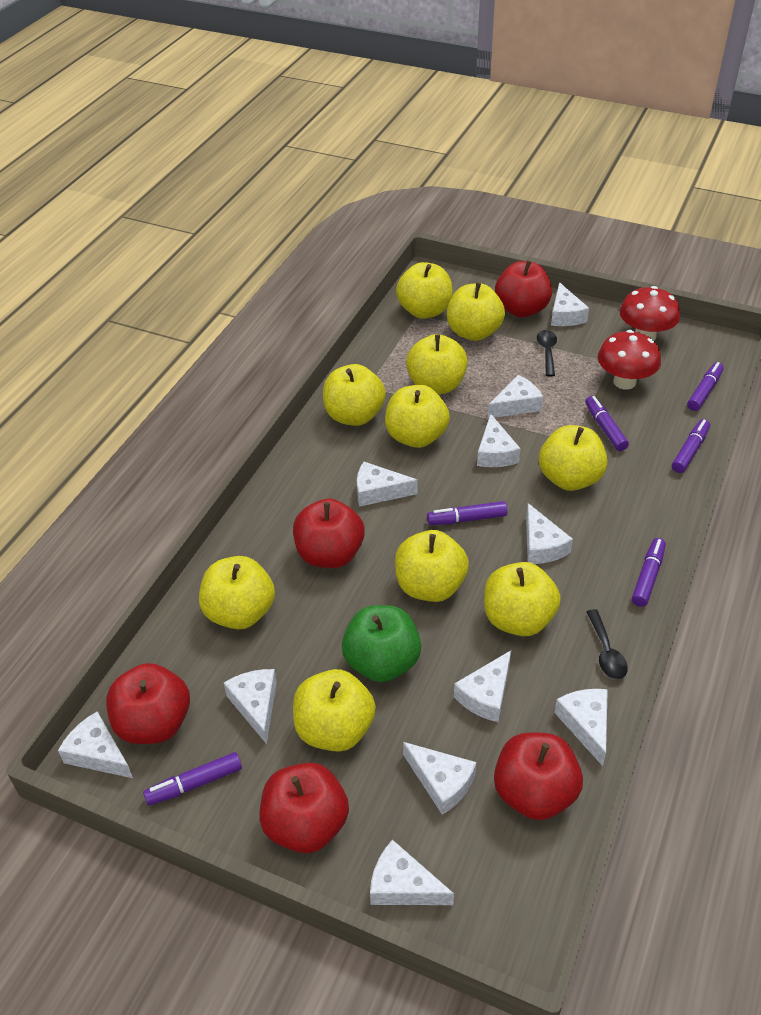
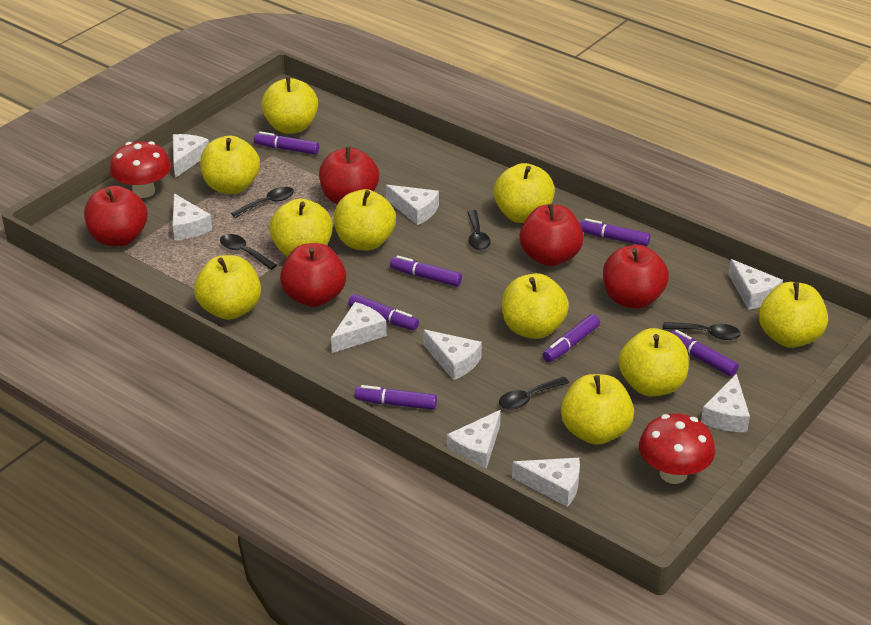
black spoon: [537,330,557,377] [587,609,628,679] = 2 -> [220,234,277,270] [231,187,294,218] [467,210,491,250] [499,377,569,410] [663,322,741,340] = 5
green apple: [342,605,421,682] = 1 -> none = 0
purple marker: [143,752,242,806] [427,501,508,525] [585,396,629,451] [632,538,666,607] [672,419,710,473] [687,362,724,411] = 6 -> [254,131,319,155] [348,294,419,330] [355,385,437,410] [390,255,462,287] [543,314,600,362] [579,218,651,246] [670,330,739,376] = 7
white cheese: [58,711,133,778] [224,669,277,744] [357,462,418,507] [370,840,454,905] [403,742,477,815] [454,651,511,722] [477,414,521,467] [487,375,543,419] [526,503,573,564] [551,282,589,326] [554,689,608,766] = 11 -> [172,193,212,240] [173,134,209,178] [331,302,387,353] [386,185,439,225] [423,329,482,380] [447,410,501,469] [512,458,580,507] [701,374,750,432] [728,259,783,310] = 9

